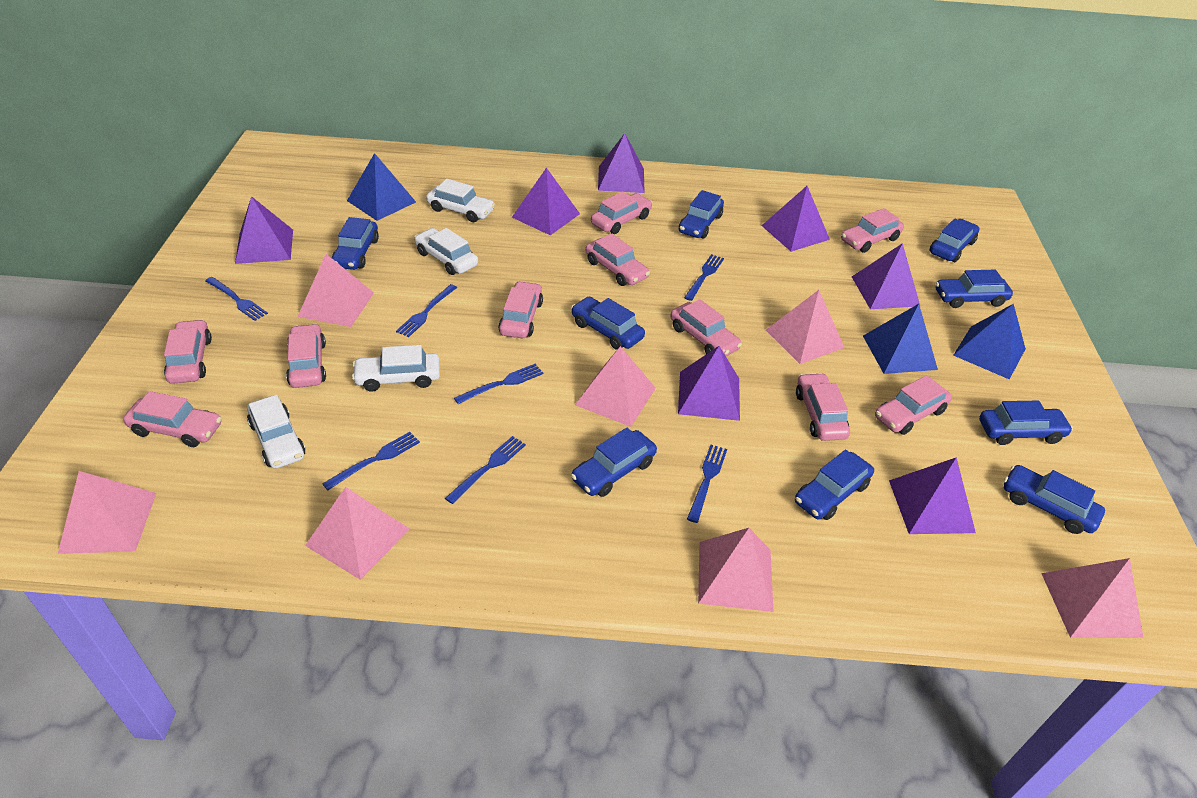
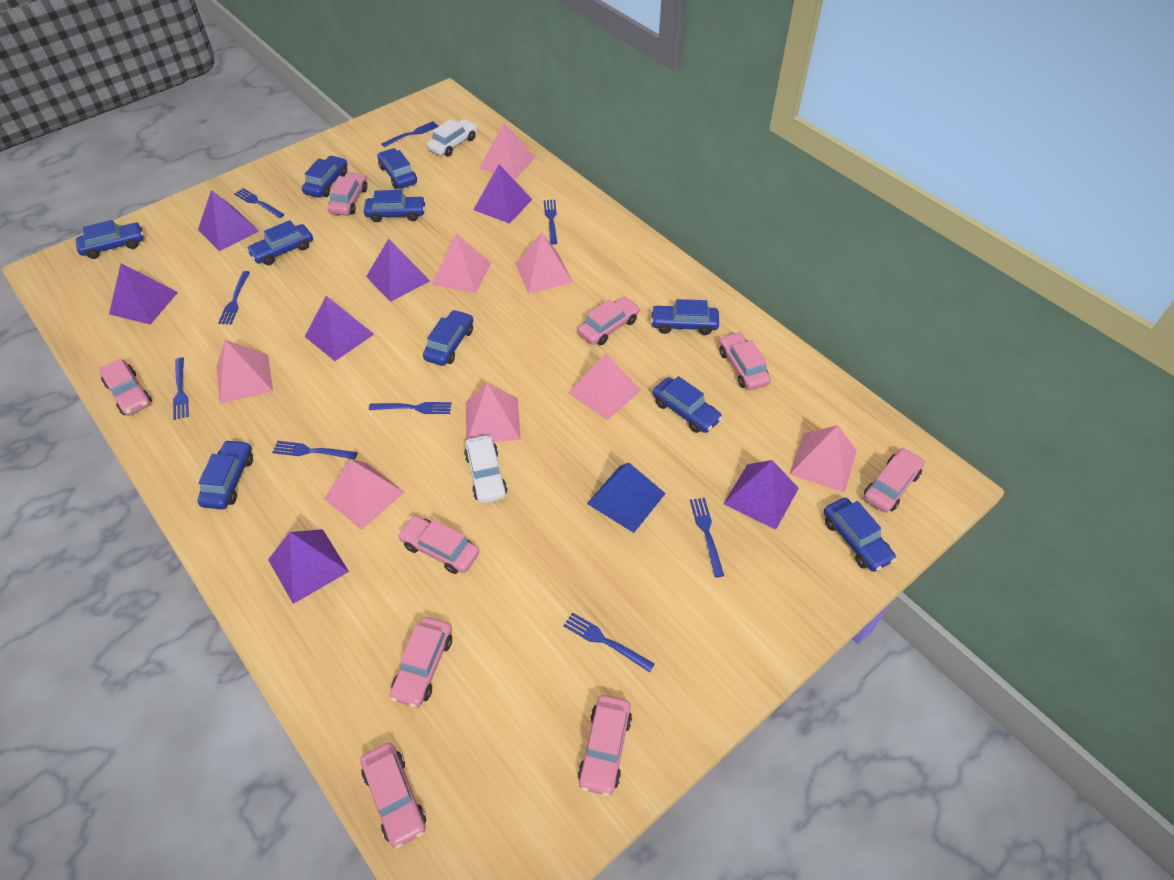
blue car: [332,217,379,270] [571,297,645,350] [571,428,657,497] [679,190,724,238] [795,450,874,520] [929,218,980,262] [935,270,1013,308] [979,401,1073,445] [1004,465,1105,534] = 9 -> [76,220,144,259] [197,440,253,509] [246,220,313,265] [302,156,348,198] [364,190,426,222] [377,148,417,189] [423,310,473,366] [651,299,719,335] [653,376,723,433] [824,498,896,572] = 10
blue fork: [205,277,268,321] [322,432,420,490] [396,284,457,337] [445,436,526,504] [454,364,543,404] [684,254,724,301] [687,445,727,523] = 7 -> [173,357,189,420] [218,271,250,325] [234,188,285,218] [272,441,358,460] [369,402,451,414] [381,121,439,147] [544,200,557,245] [563,612,655,673] [690,498,724,578] = 9
blue pyramid: [347,153,416,221] [863,304,938,374] [953,304,1026,379] = 3 -> [587,463,666,533] = 1
pink car: [123,391,221,447] [164,319,212,384] [286,324,326,388] [498,281,543,338] [585,233,650,286] [591,191,652,234] [670,299,742,356] [796,373,850,441] [841,208,904,253] [875,375,952,435] = 10 -> [99,358,152,416] [328,172,367,216] [360,743,426,849] [390,617,452,707] [397,515,479,574] [578,297,640,345] [578,695,632,796] [719,332,771,390] [864,448,925,513] = 9
pink pyramid: [58,471,157,554] [298,254,374,327] [305,487,409,580] [575,346,656,427] [698,528,774,612] [766,290,845,364] [1041,558,1143,638] = 7 -> [216,340,273,404] [324,459,404,530] [432,233,491,293] [466,383,521,442] [480,123,535,180] [515,232,573,293] [569,353,641,420] [790,425,857,493] = 8
white car: [247,395,305,469] [352,345,440,392] [414,228,478,275] [426,179,495,222] = 4 -> [427,119,477,156] [464,435,507,504] = 2

